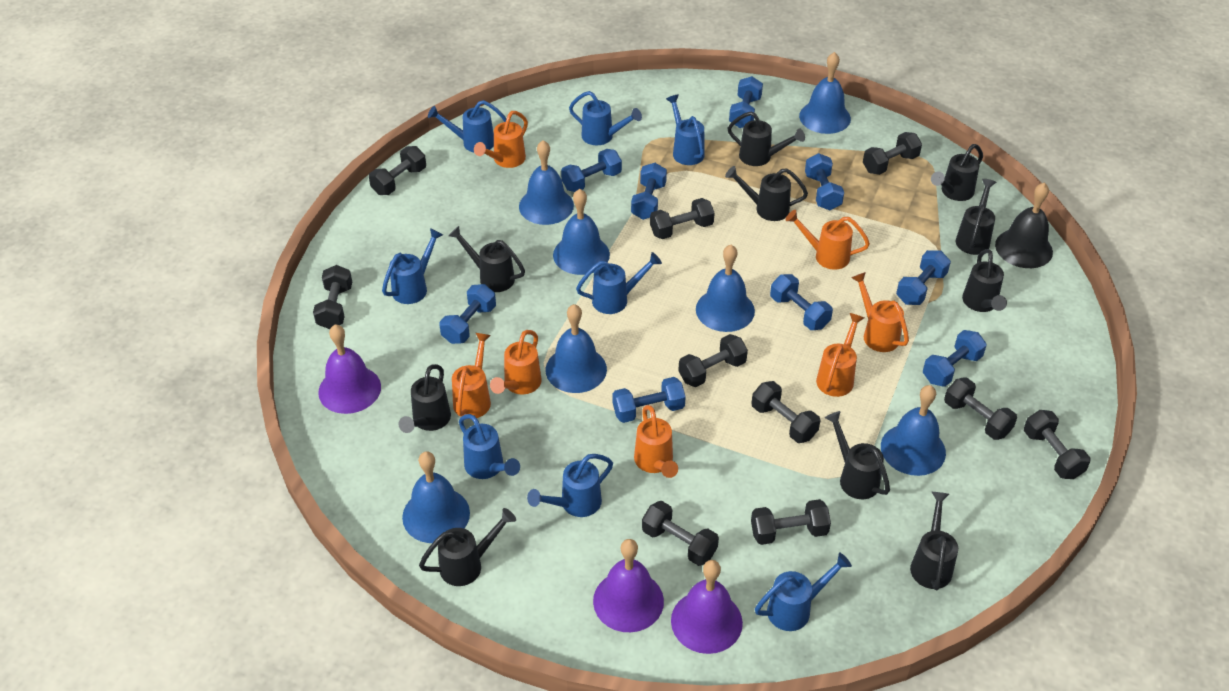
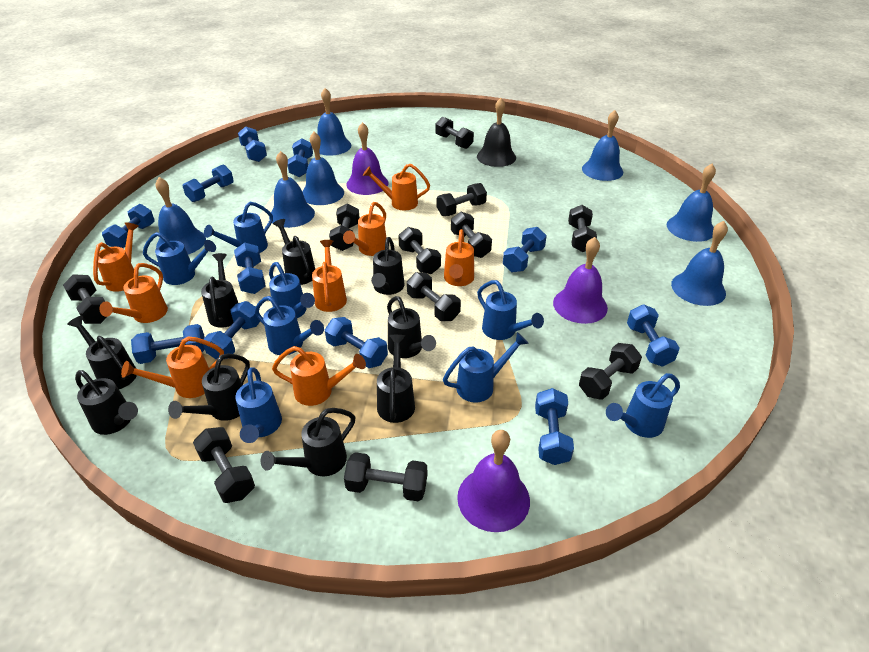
black dumbbell: [313,265,352,329] [369,146,426,195] [642,501,719,566] [650,198,714,239] [678,334,748,387] [751,499,831,545] [752,381,820,443] [863,132,922,175] [944,377,1017,440] [1024,410,1091,479] = 10 -> [63,274,107,324] [193,427,255,503] [329,203,360,251] [344,452,427,502] [398,227,441,274] [407,272,461,321] [435,117,474,149] [437,183,487,216] [451,212,492,258] [568,205,597,252] [579,343,642,400] = 11
black watering can: [398,364,451,433] [419,508,516,586] [448,226,525,292] [725,166,808,221] [727,111,805,166] [825,411,890,499] [910,492,958,590] [931,144,983,201] [956,179,996,255] [962,249,1007,312] = 10 -> [67,316,137,389] [75,370,138,435] [168,353,250,421] [201,253,238,328] [261,408,356,476] [273,219,315,285] [371,237,404,295] [377,335,415,423] [387,296,436,358] = 9
blue dumbbell: [439,284,496,344] [561,149,622,192] [612,377,686,423] [631,163,667,220] [729,76,763,128] [770,274,833,330] [805,153,844,210] [896,250,951,305] [923,330,987,387] = 9 -> [102,204,155,248] [131,324,205,364] [183,165,234,202] [203,301,261,360] [234,243,265,294] [238,126,267,162] [288,138,313,177] [325,317,388,368] [503,227,547,273] [535,388,574,465] [627,304,680,367] = 11
orange watering can: [452,333,491,418] [474,111,528,168] [490,330,542,394] [634,405,678,478] [785,210,870,270] [816,313,864,397] [851,272,909,352] = 7 -> [93,222,139,292] [99,263,168,323] [121,336,224,398] [272,346,366,406] [312,240,347,312] [343,202,386,256] [363,164,430,210] [444,229,474,286] = 8

